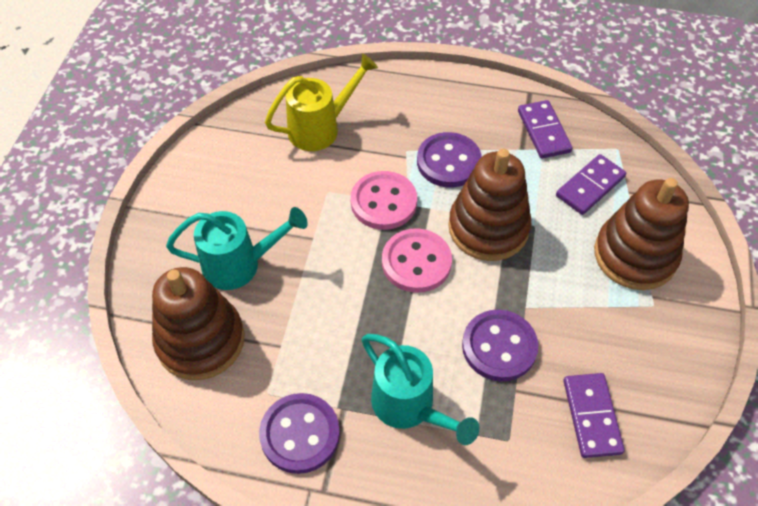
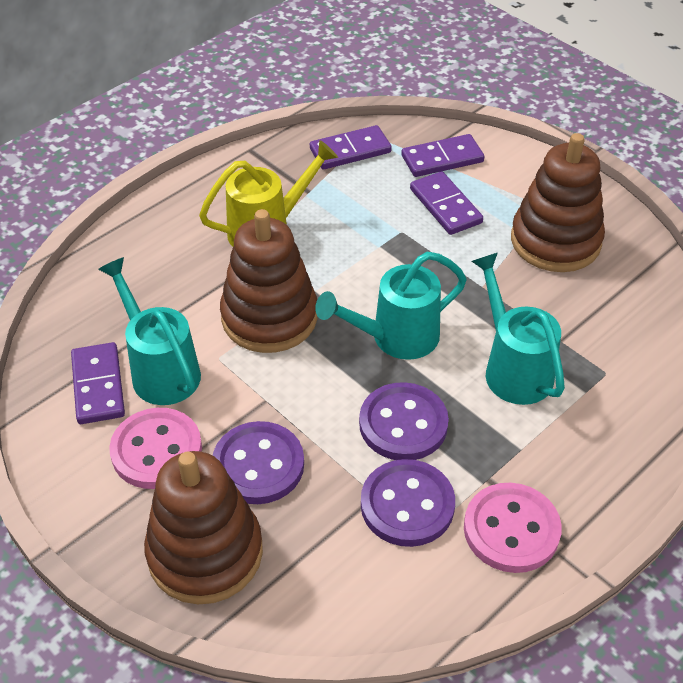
purple domino: [518,100,573,159] [556,154,626,215] [564,373,625,458] = 3 -> [71,342,125,424] [310,125,392,169] [401,134,485,177] [410,171,483,235] = 4
turquoise watering can: [166,207,308,290] [362,334,480,445] = 2 -> [98,257,201,405] [315,252,467,360] [472,253,565,405] = 3

